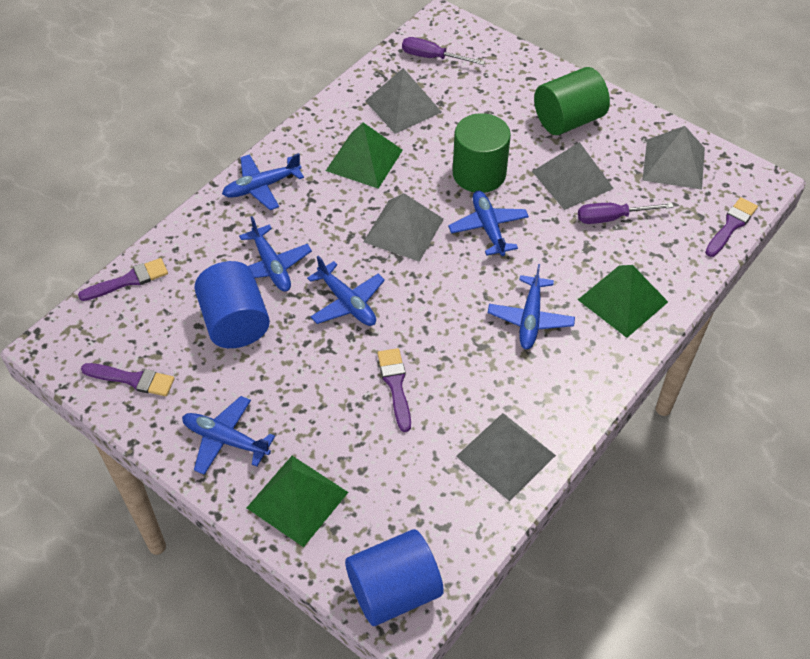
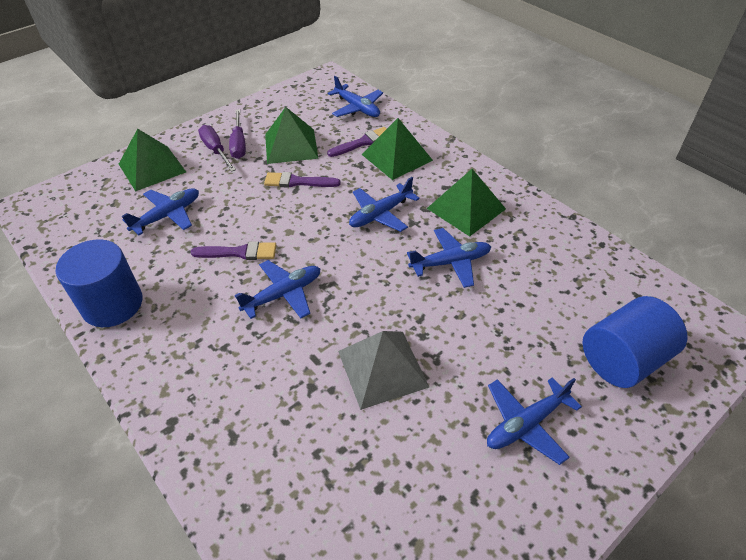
green cylinder: [453,113,511,193] [534,67,610,135] = 2 -> none = 0
green pyramid: [247,456,348,547] [326,122,403,189] [578,265,668,338] = 3 -> [119,129,186,191] [265,107,319,164] [362,118,433,180] [427,169,506,236] = 4
grey pyramid: [363,193,444,262] [365,68,442,134] [456,413,556,501] [532,142,614,210] [642,126,705,189] = 5 -> [338,331,429,410] = 1
purple brush: [78,258,168,301] [81,363,175,396] [378,348,411,432] [705,197,758,257] = 4 -> [191,241,276,260] [264,172,341,188] [327,127,386,157] = 3

